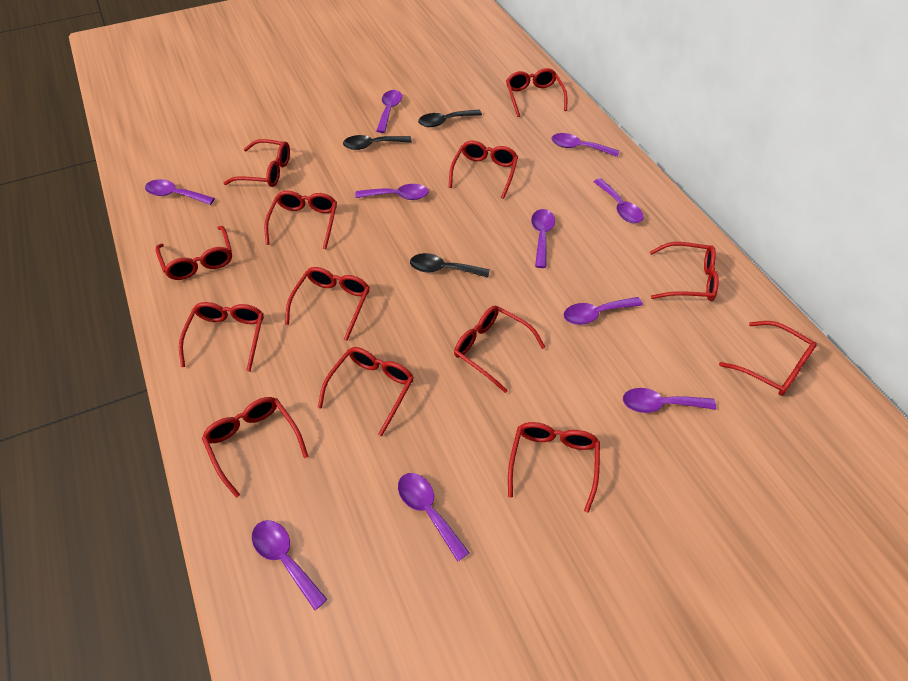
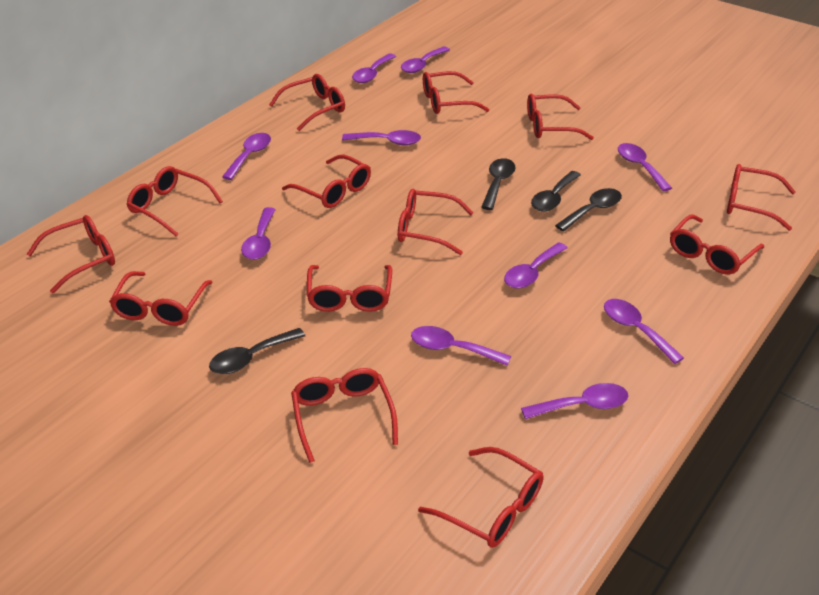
black spoon: [343,135,412,150] [410,253,490,278] [418,110,482,127] = 3 -> [209,328,305,374] [481,158,516,210] [531,171,581,211] [555,188,622,231] = 4

